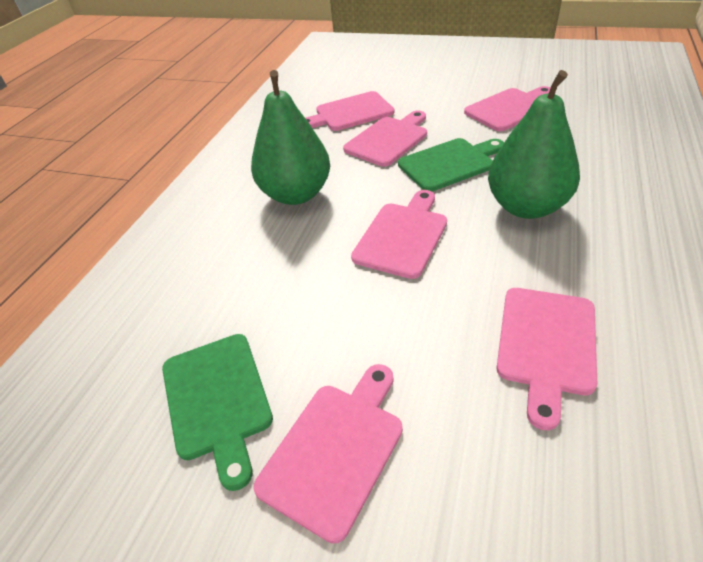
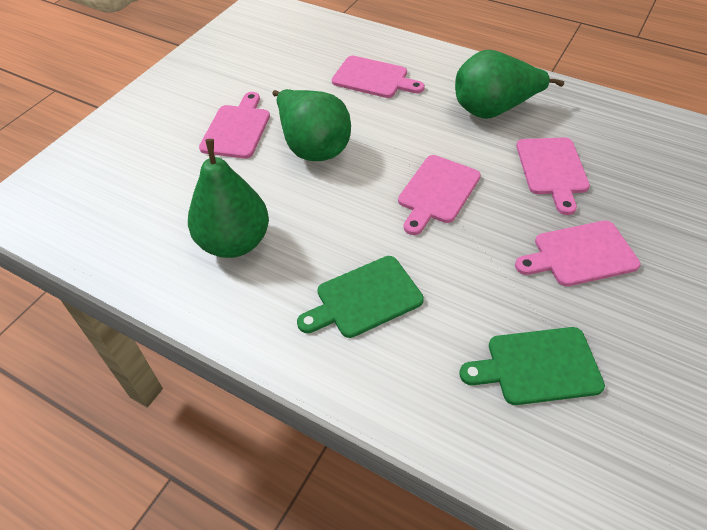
green pear: [251,70,330,205] [488,70,580,219] = 2 -> [188,139,269,258] [272,89,351,161] [455,50,564,119] = 3
pink cutting board: [253,364,403,544] [306,91,394,131] [343,110,427,167] [351,190,447,279] [464,86,550,131] [497,288,597,430] = 6 -> [199,92,270,159] [332,56,425,98] [398,155,481,235] [515,221,641,286] [516,137,590,215] = 5

